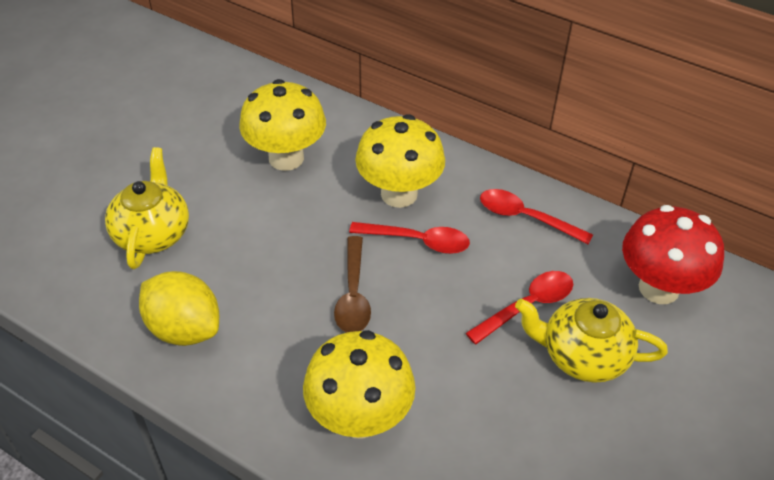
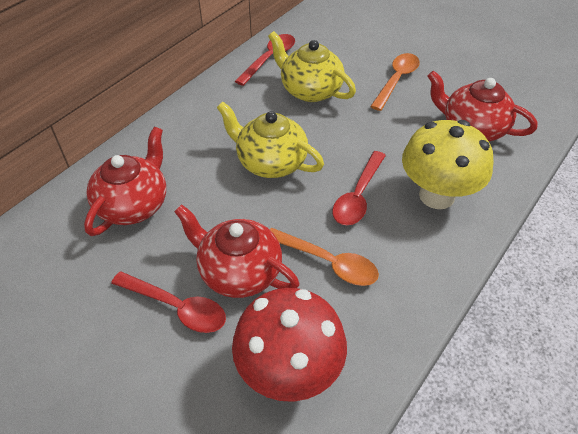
brown spoon: [334,236,371,333] = 1 -> none = 0
orange spoon: none = 0 -> [270,228,379,286] [370,53,420,111] = 2
red teapot: none = 0 -> [84,127,166,236] [174,204,300,298] [427,70,537,141] = 3
yellow lemon: [139,271,219,346] = 1 -> none = 0
yellow mushroom: [239,79,326,171] [303,330,415,438] [355,114,445,208] = 3 -> [402,120,494,209] = 1

